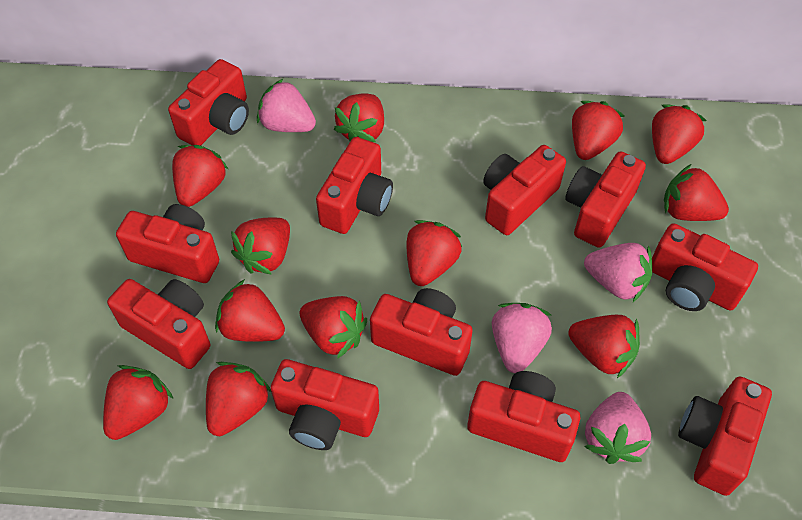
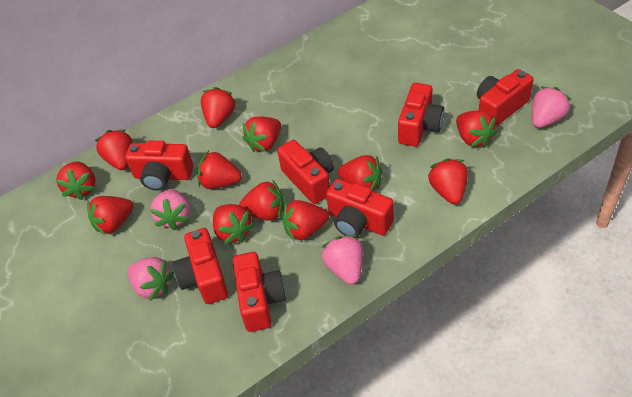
red camera: [107,279,210,369] [116,204,219,283] [168,59,249,146] [270,359,379,450] [316,137,393,234] [370,288,473,376] [467,371,580,462] [483,145,566,235] [565,151,646,248] [652,223,758,311] [678,376,772,496] = 11 -> [125,141,193,191] [172,228,228,304] [233,252,286,332] [277,140,334,204] [326,179,394,238] [398,83,444,147] [477,69,534,127] = 7

